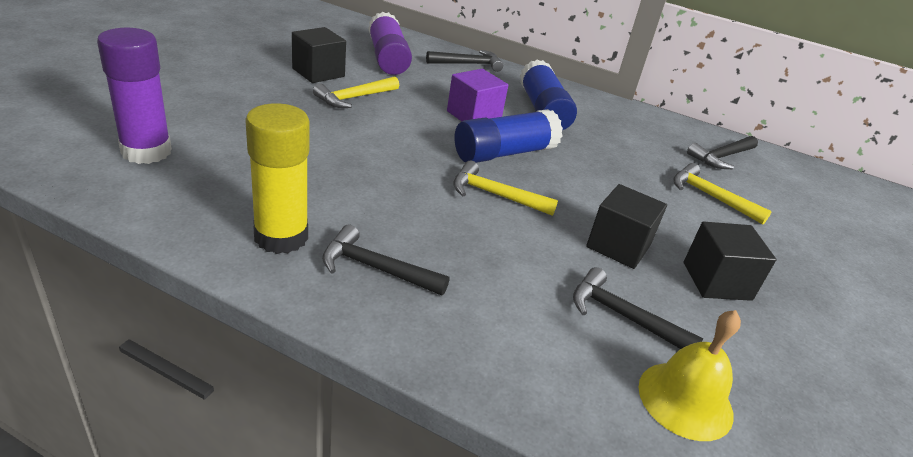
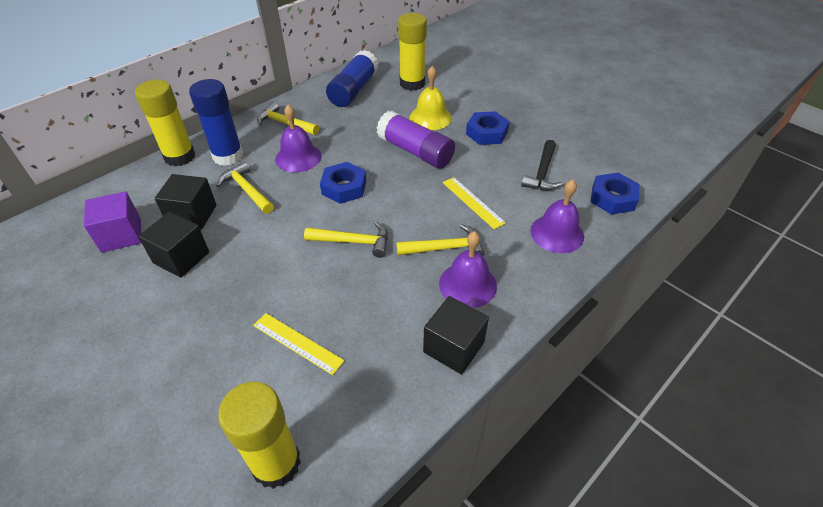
black hammer: [322,225,450,295] [426,50,503,72] [573,267,703,349] [687,136,758,169] = 4 -> [521,140,562,190] = 1
blue nut: none = 0 -> [320,162,366,204] [466,111,510,145] [590,173,640,215] = 3
purple bell: none = 0 -> [275,105,322,172] [439,231,497,308] [530,180,584,253] = 3
purple glue stick: [97,28,172,164] [368,12,412,75] = 2 -> [377,111,455,169] = 1
yellow glue stick: [245,103,310,254] = 1 -> [135,80,195,166] [218,382,301,489] [398,13,427,91] = 3
yellow hammer: [313,76,399,108] [453,161,558,216] [673,163,771,225] = 3 -> [216,161,274,214] [257,102,319,135] [304,221,388,258] [397,224,485,256] = 4
yellow ruler: none = 0 -> [253,313,345,375] [443,177,506,229] = 2

